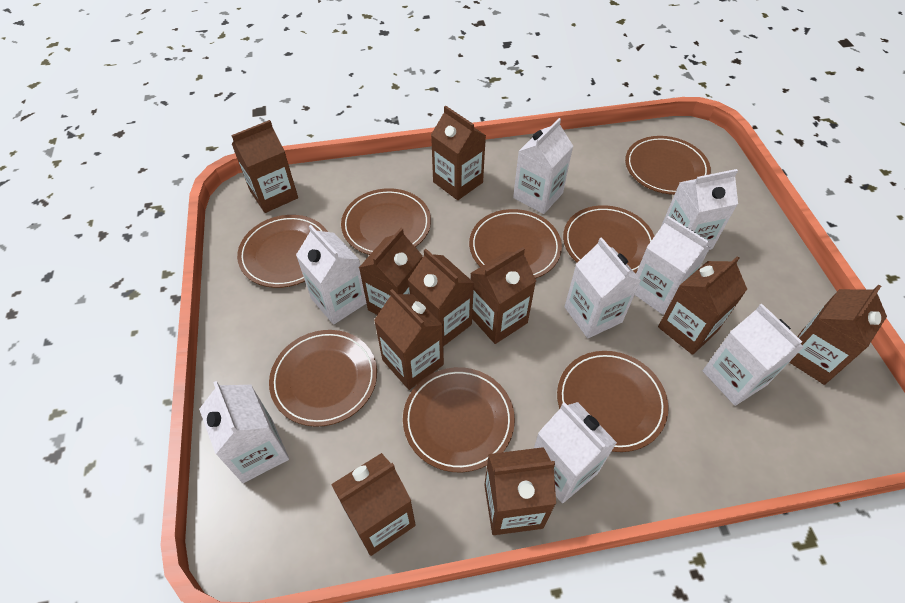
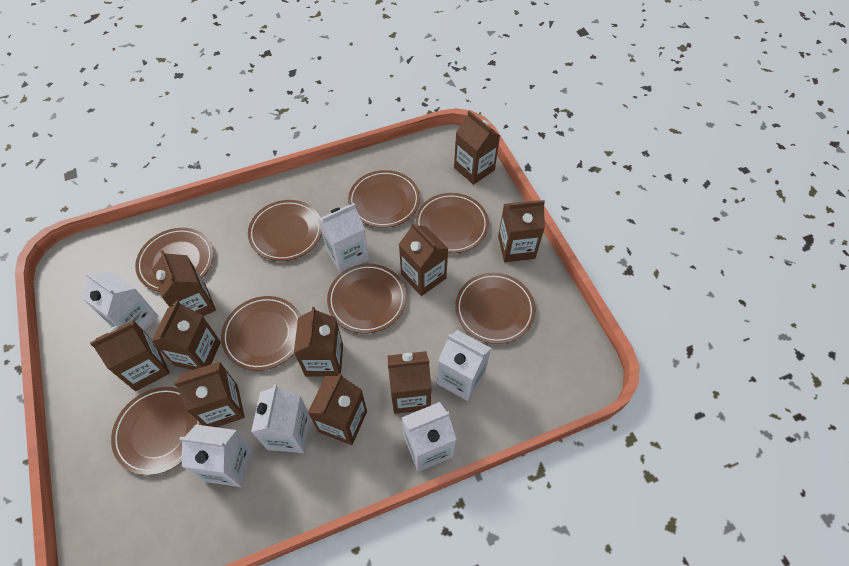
white carton: [199,381,289,483] [296,225,367,324] [513,118,573,214] [534,402,617,503] [565,237,641,338] [635,216,710,315] [661,169,738,250] [703,304,804,406] = 8 -> [81,271,158,331] [179,424,253,487] [251,385,311,453] [318,203,369,273] [402,402,456,472] [437,330,491,401] = 6

